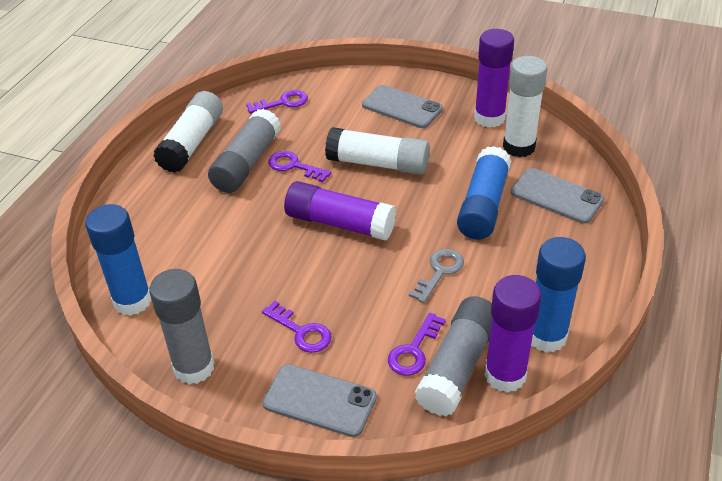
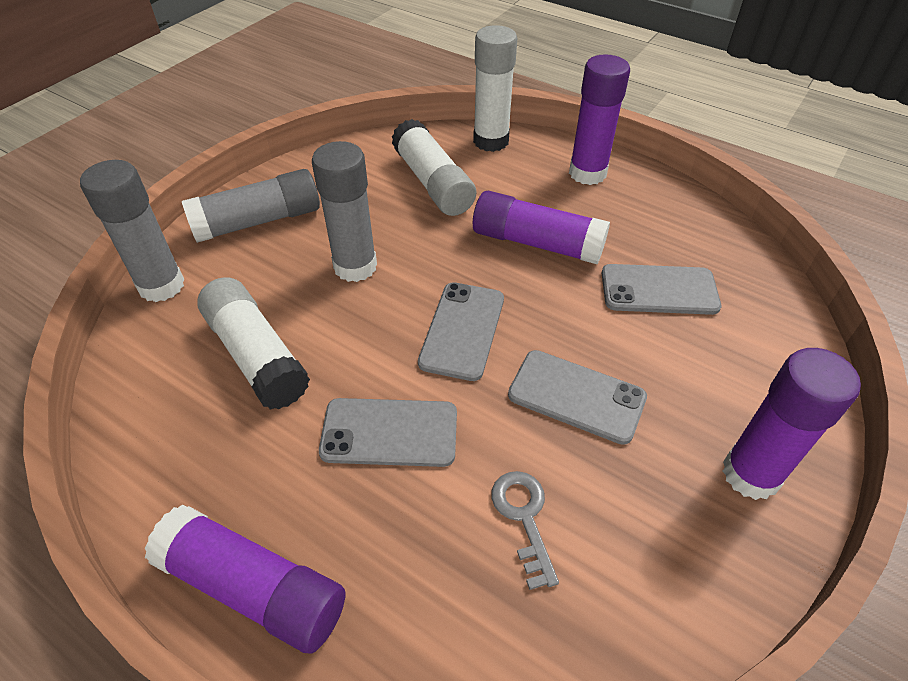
blue glue stick: [85,204,152,316] [457,146,512,239] [531,237,586,352] = 3 -> none = 0
grey phone: [262,364,377,437] [362,85,443,128] [510,168,604,224] = 3 -> [319,398,457,467] [418,282,504,381] [508,350,647,445] [602,264,721,315] = 4
purple glue stick: [284,181,396,240] [474,29,514,128] [484,275,542,393] = 3 -> [145,504,346,653] [473,190,610,264] [569,54,630,185] [723,348,861,500] = 4
purple key: [246,90,308,114] [262,301,332,353] [268,151,331,182] [388,312,446,376] = 4 -> none = 0

